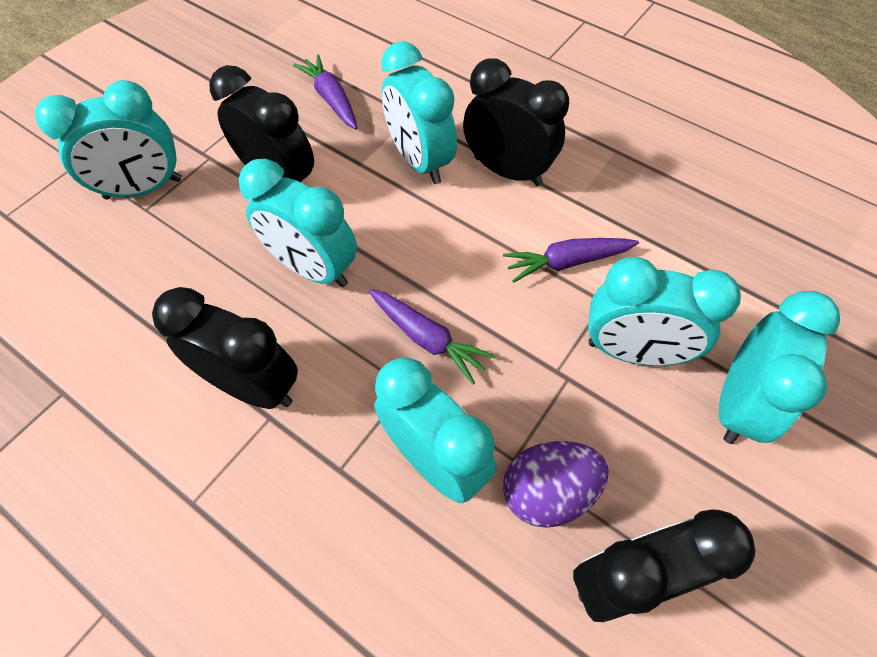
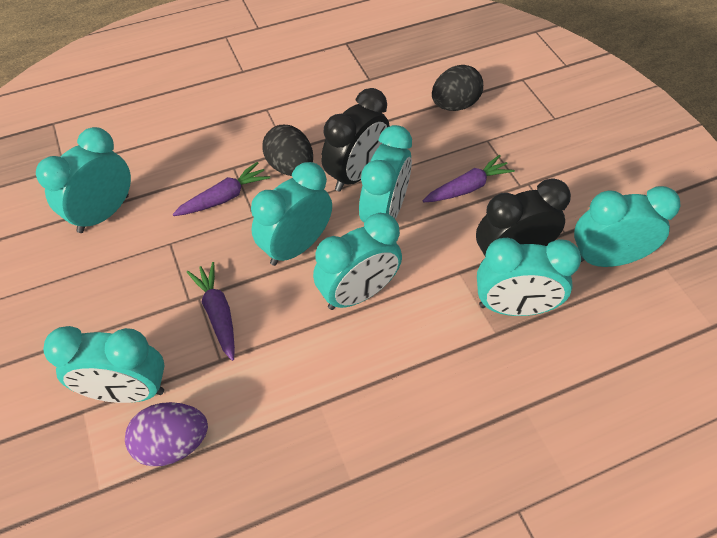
black clock: [152,287,298,409] [209,65,314,182] [463,58,569,186] [573,509,756,622] = 4 -> [321,88,390,191] [476,178,571,259] = 2
black egg: none = 0 -> [262,125,313,176] [432,65,483,111] = 2
turquoise clock: [35,80,182,200] [239,159,357,288] [374,357,496,503] [381,41,457,184] [588,257,741,366] [719,291,840,444] = 6 -> [36,127,131,233] [43,326,165,403] [251,162,332,266] [313,213,402,310] [359,125,412,222] [477,238,581,316] [574,186,680,267] = 7

